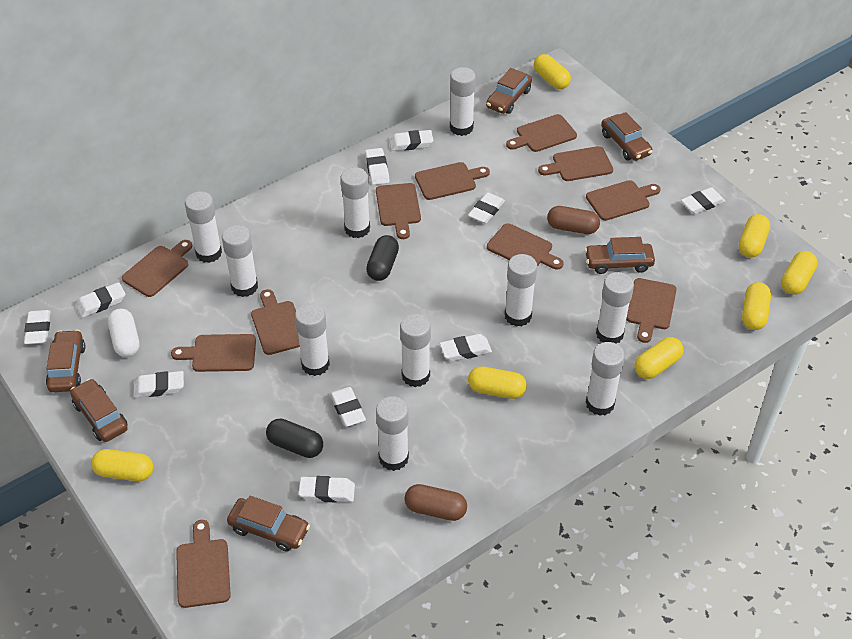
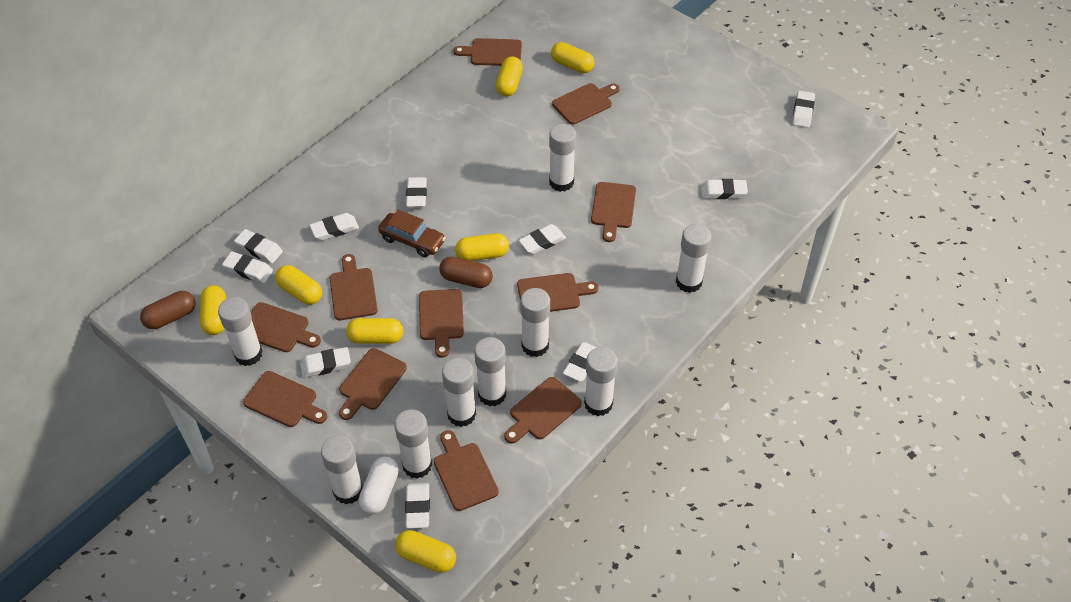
black capsule: [266,418,323,458] [366,235,399,281] = 2 -> none = 0
brown car: [46,330,86,392] [70,379,128,442] [227,496,310,552] [486,68,532,114] [585,237,655,274] [601,112,653,161] = 6 -> [378,209,446,257] = 1
white glue stick: [185,191,222,263] [222,225,258,297] [295,303,330,376] [340,167,370,238] [376,396,409,471] [400,314,431,387] [450,67,476,136] [505,254,537,327] [586,342,625,416] [596,272,634,344] = 10 -> [218,297,263,366] [321,435,363,504] [394,409,432,479] [442,358,476,427] [474,337,506,406] [520,288,550,357] [549,124,576,192] [584,347,618,416] [676,224,711,293] = 9

